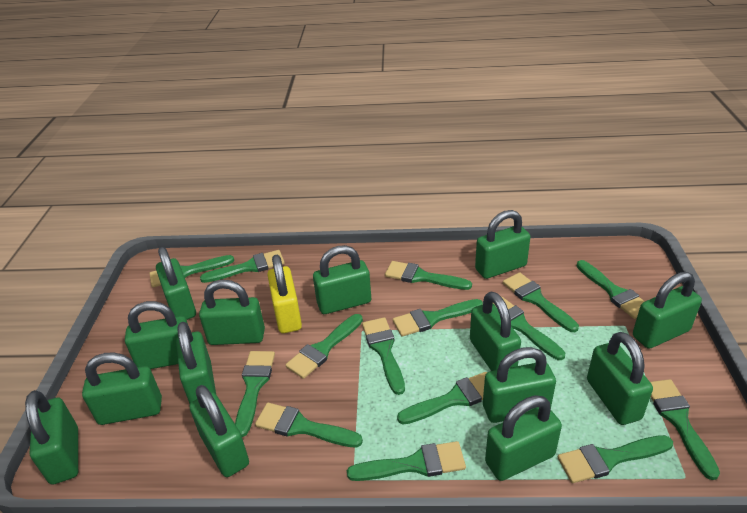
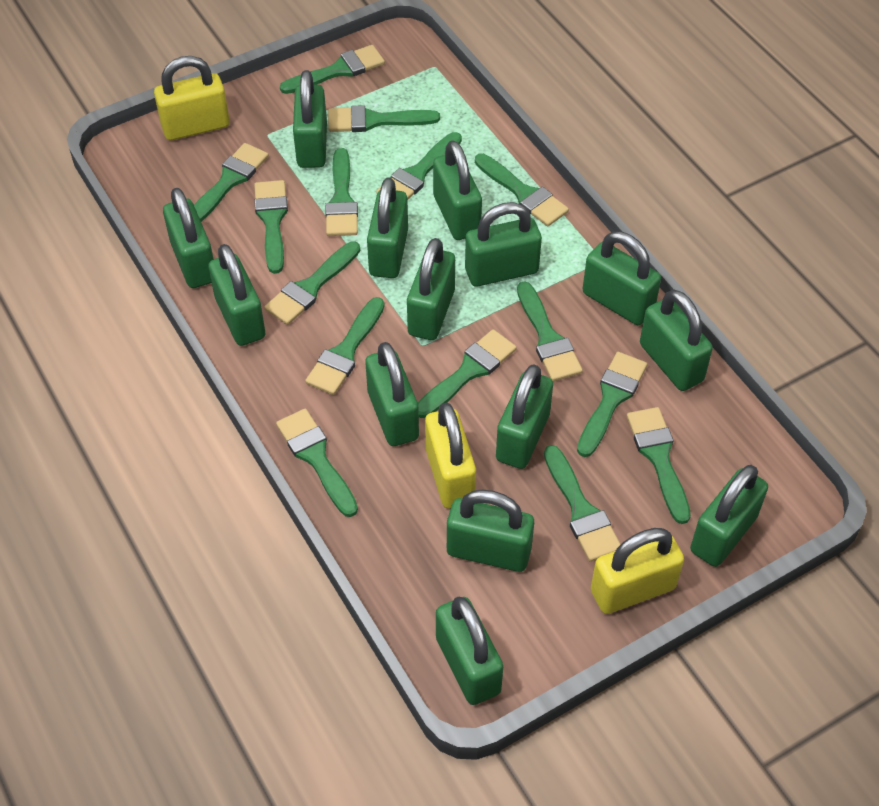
yellow padlock: [267,255,302,333] = 1 -> [154,56,230,141] [425,403,476,508] [591,528,684,614] = 3

